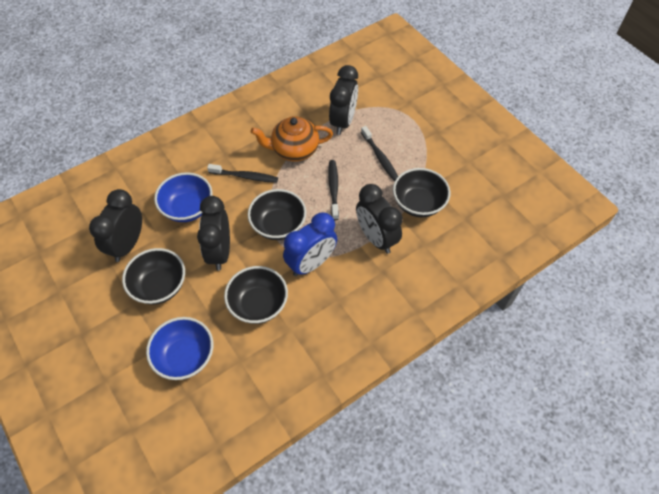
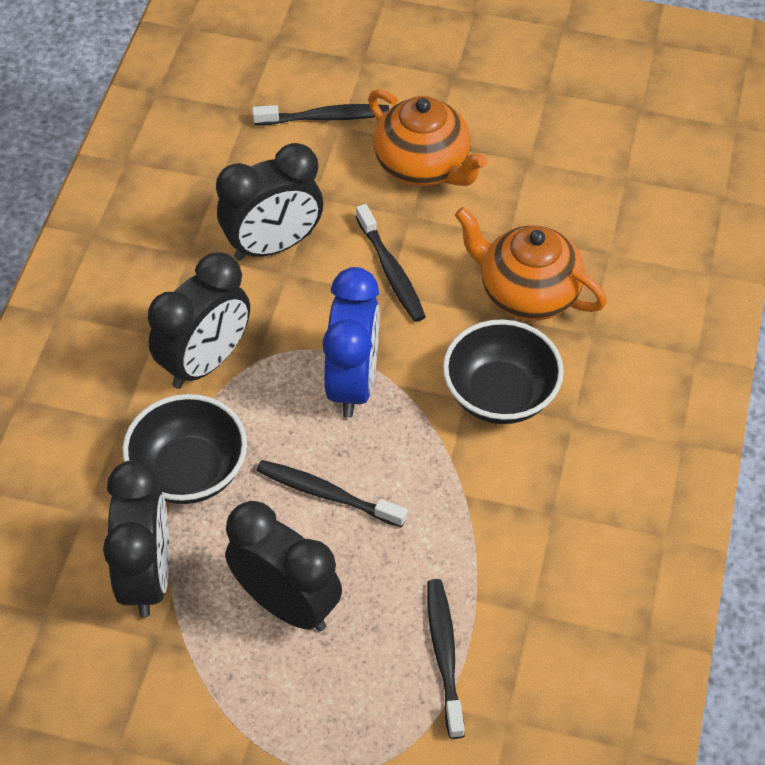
black bowl: [122,248,185,304] [224,266,288,324] [248,189,306,240] [393,168,450,217] = 4 -> [122,394,247,504] [443,319,564,424] = 2
black toothbrush: [207,164,278,183] [328,160,339,220] [361,126,398,181] = 3 -> [252,104,389,125] [256,460,407,528] [356,204,426,322] [427,579,465,739] = 4
blue bowl: [146,317,213,380] [154,172,212,222] = 2 -> none = 0
orange teapot: [251,116,333,162] = 1 -> [368,89,487,186] [455,207,607,321] = 2

